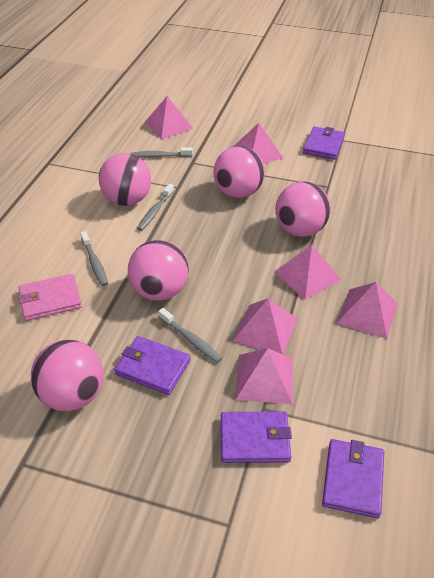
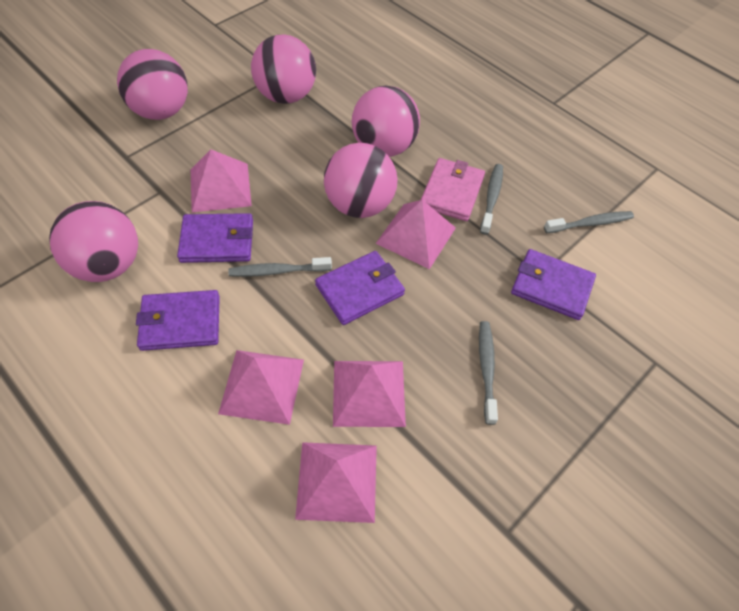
pink pyramid: [145,96,194,139] [233,123,283,164] [233,298,297,355] [235,348,293,404] [274,245,341,300] [336,282,398,339] = 6 -> [191,149,252,213] [218,350,304,425] [295,442,377,523] [333,361,406,427] [375,200,456,269] = 5

